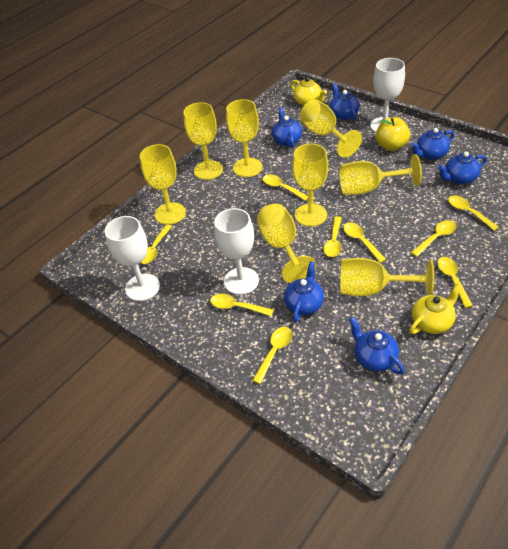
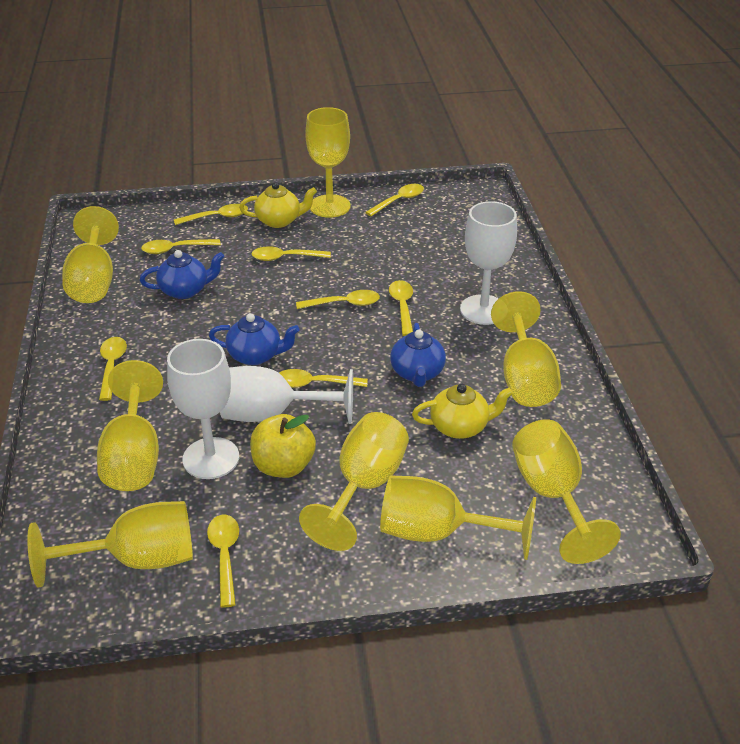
blue teapot: [272,107,302,148] [284,261,324,323] [330,83,359,121] [349,317,405,375] [411,128,455,160] [438,152,487,185] = 6 -> [140,250,224,299] [209,313,300,365] [390,323,446,387] = 3

